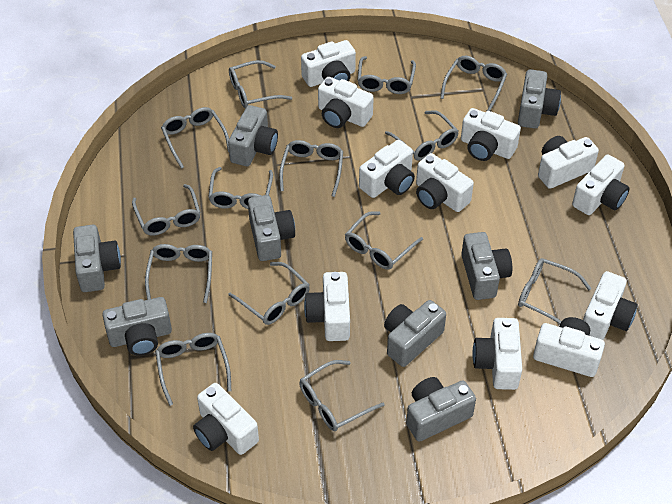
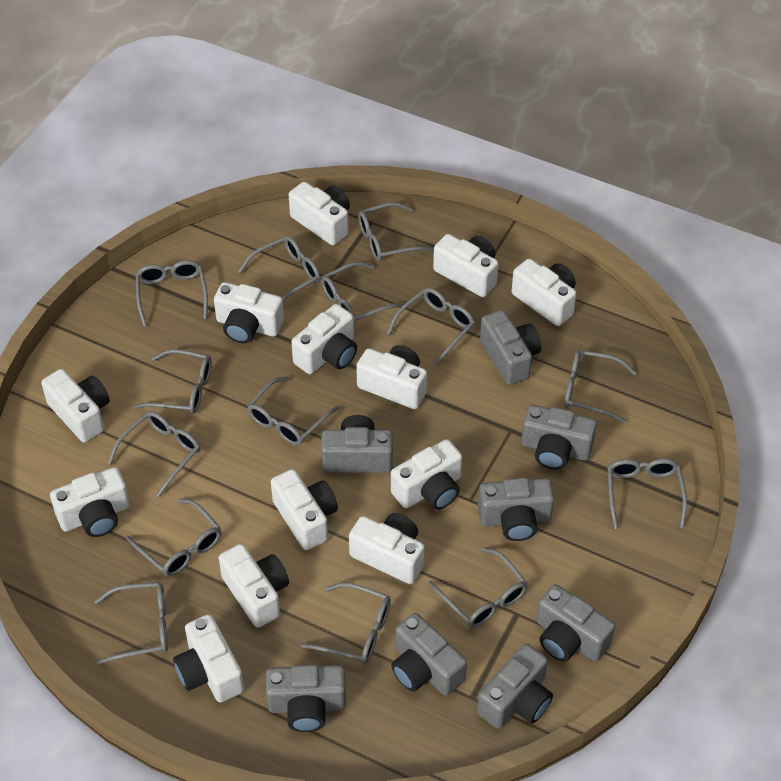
white camera: [193,383,259,455] [301,40,356,87] [304,272,350,341] [318,77,374,128] [359,140,415,198] [416,153,474,212] [461,108,521,161] [472,318,522,390] [533,317,605,377] [538,136,599,189] [572,155,630,215] [583,271,638,340] = 12 -> [41,369,110,443] [50,467,130,537] [173,614,244,703] [214,282,284,343] [219,544,289,628] [271,469,338,550] [289,182,350,245] [291,304,357,374] [349,513,425,584] [356,345,427,409] [391,439,462,510] [433,234,498,297] [512,259,576,326] = 13

